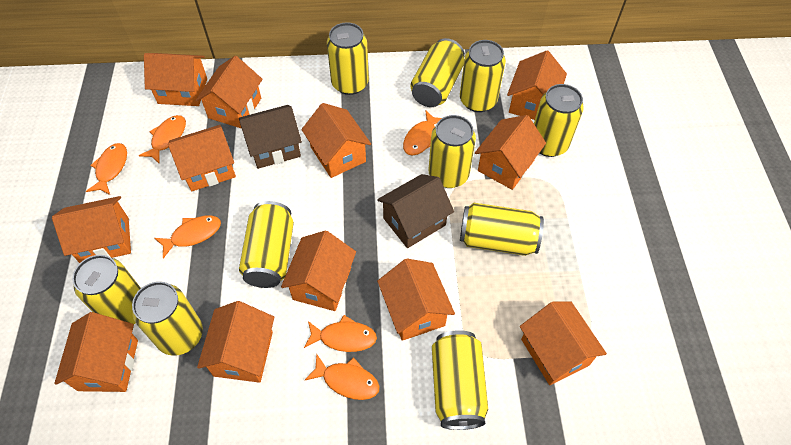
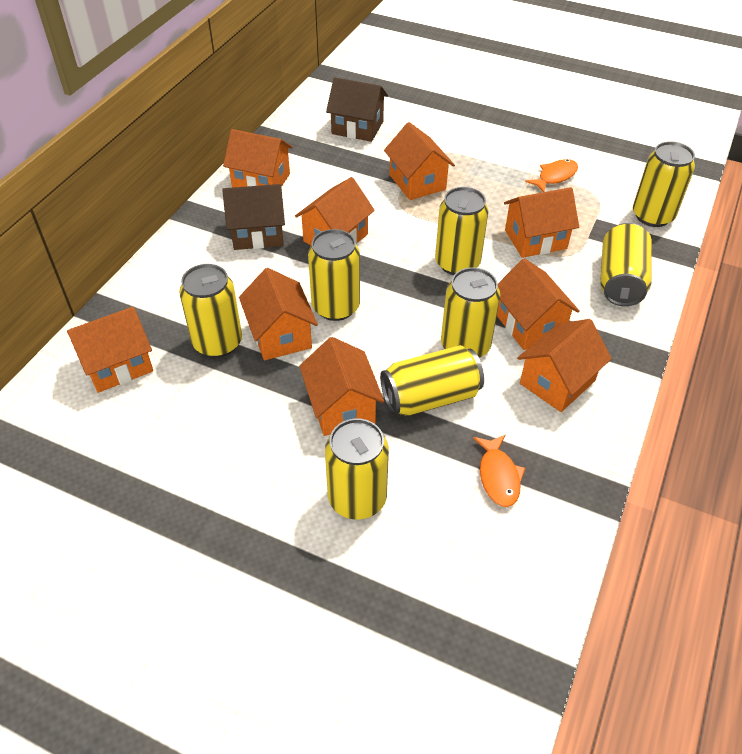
orange fish: [86,143,127,195] [139,115,186,164] [155,216,221,258] [304,315,377,352] [305,353,380,400] [403,110,442,156] = 6 -> [473,434,525,507] [525,159,578,192] = 2
orange house: [52,196,131,263] [54,312,138,392] [144,53,207,106] [168,125,236,192] [195,56,263,129] [197,301,274,383] [281,231,356,311] [301,103,371,178] [377,259,455,341] [475,115,546,190] [507,51,567,120] [520,301,607,385] = 12 -> [67,307,153,393] [223,129,293,188] [239,268,318,360] [295,177,375,245] [299,337,384,436] [384,122,455,200] [497,258,580,350] [504,187,579,258] [517,319,612,412] = 9
yellow can: [72,255,141,324] [132,281,203,356] [239,201,294,288] [327,22,369,95] [411,38,465,107] [429,115,476,188] [432,330,488,430] [460,40,506,112] [460,203,544,256] [534,84,584,157] = 10 -> [179,264,242,358] [308,229,360,321] [325,418,389,520] [380,345,484,416] [435,187,488,275] [441,267,500,358] [600,223,652,306] [633,141,695,227] = 8

